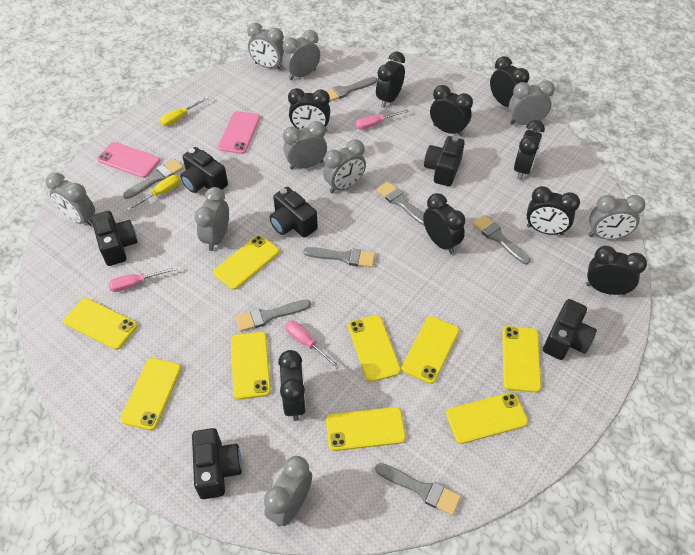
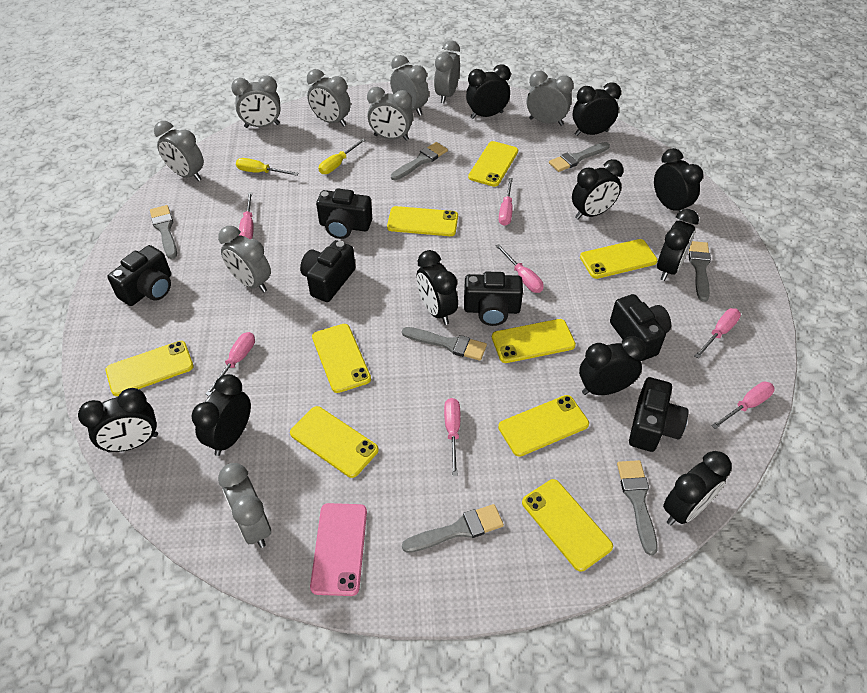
black clock: [278,350,306,421] [288,88,330,131] [376,51,405,108] [423,193,465,254] [430,85,473,137] [490,56,529,107] [514,120,545,180] [526,186,580,235] [586,246,647,295] = 9 -> [78,388,158,453] [192,374,251,456] [417,250,458,325] [466,64,511,119] [572,159,624,220] [573,82,621,136] [579,336,646,395] [654,148,703,212] [657,209,699,281] [663,451,732,525] = 10
pink phone: [97,142,160,178] [218,111,260,154] = 2 -> [310,503,367,596] = 1
pink screwdriver: [109,267,177,292] [285,321,340,368] [355,110,409,130] = 3 -> [205,332,255,396] [239,192,254,239] [444,398,460,476] [496,244,544,293] [499,178,513,226] [695,308,741,359] [711,382,775,429] = 7

